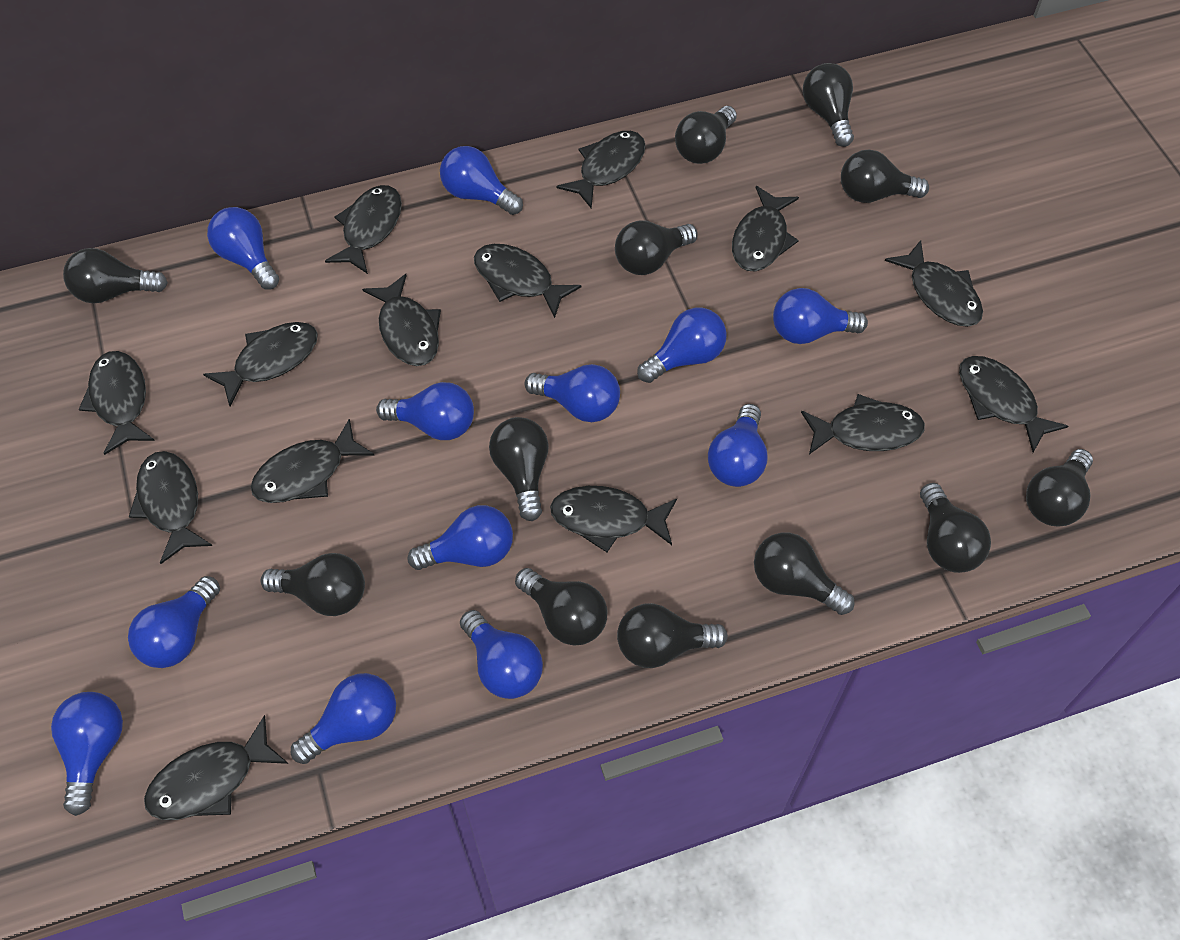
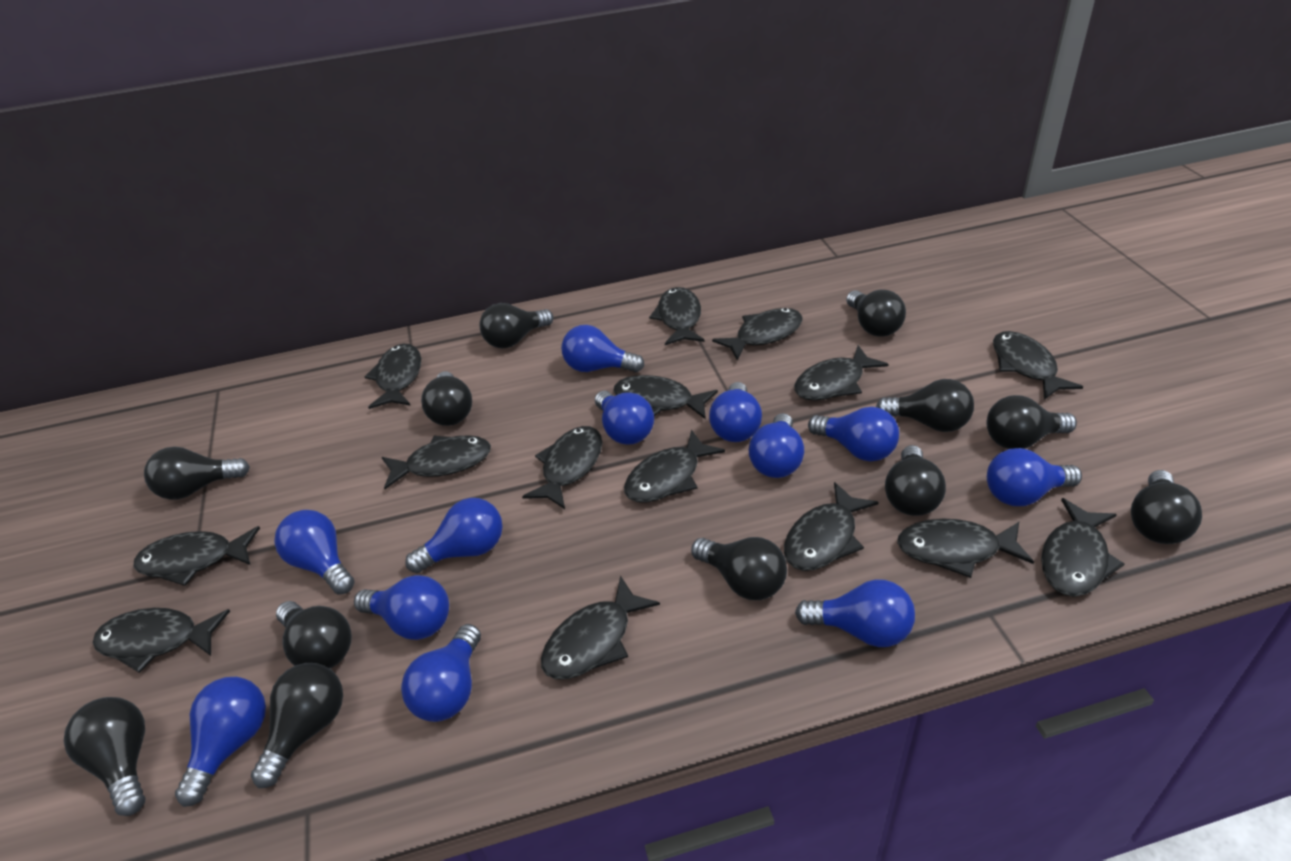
black fish: [79,351,155,455] [129,451,212,564] [144,715,288,820] [203,322,318,406] [251,419,374,503] [325,185,402,274] [362,274,441,366] [474,244,581,318] [550,486,677,552] [556,131,645,209] [732,186,799,272] [801,394,925,454] [885,240,983,327] [959,356,1068,452] = 14 -> [93,608,230,673] [134,526,260,586] [365,344,421,409] [382,435,491,489] [522,426,602,509] [541,576,660,679] [613,375,718,419] [624,430,725,503] [649,287,705,345] [712,308,802,360] [784,482,879,571] [794,345,889,401] [897,519,1034,578] [993,331,1083,400] [1041,498,1125,597] = 15

